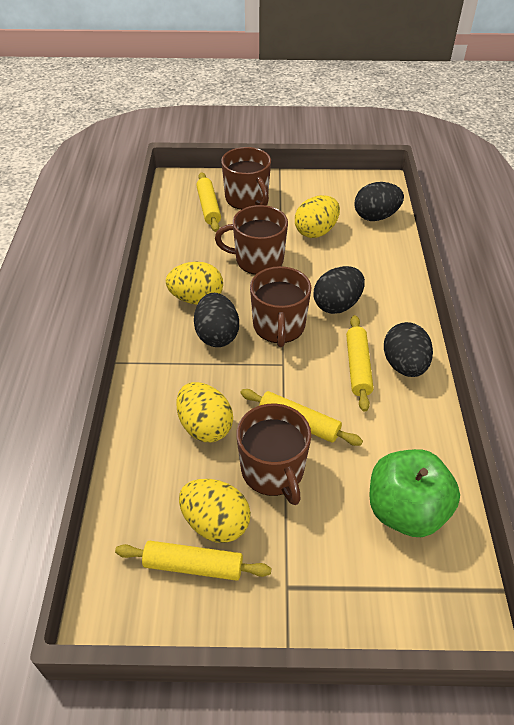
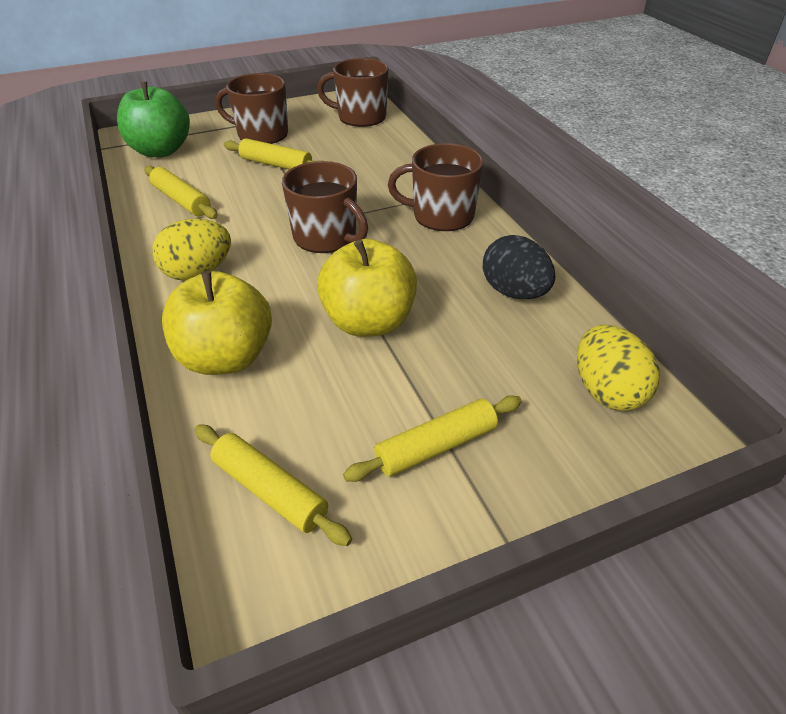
black egg: [194,293,239,347] [314,266,365,314] [354,182,404,221] [384,322,433,377] = 4 -> [483,235,556,299] = 1
yellow apple: none = 0 -> [162,271,272,375] [317,239,417,337] = 2
yellow egg: [166,262,223,304] [176,382,233,442] [179,479,251,543] [295,195,340,238] = 4 -> [152,219,231,281] [577,325,660,411] = 2

